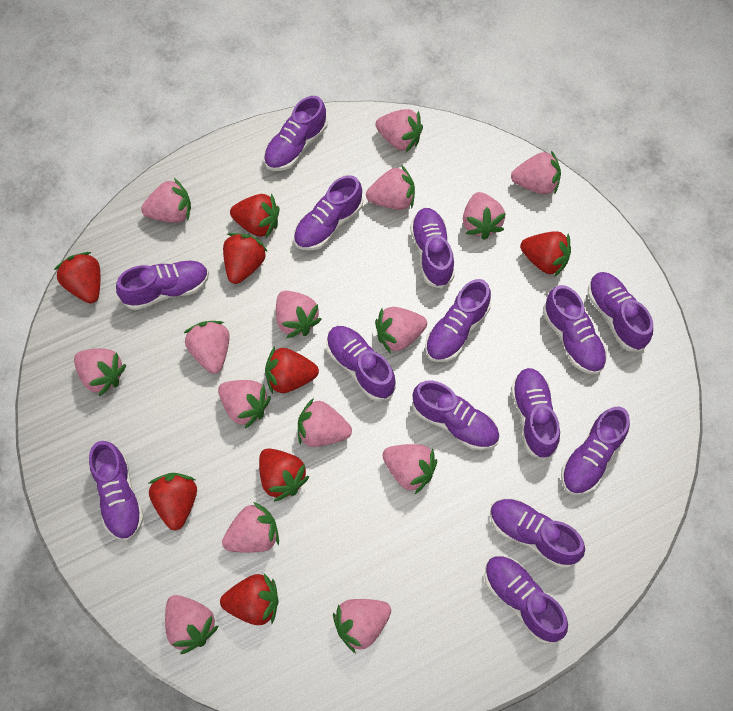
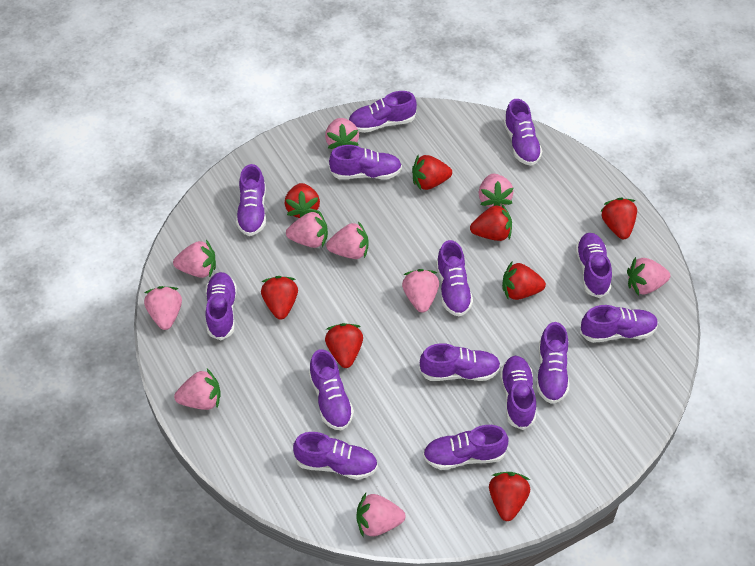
pink strawberry: [74,348,126,396] [141,178,191,223] [165,595,219,654] [184,321,230,374] [218,380,271,428] [222,502,279,553] [276,291,322,338] [298,398,352,447] [333,599,391,653] [366,166,415,210] [375,307,427,354] [376,109,423,152] [382,444,437,495] [463,192,506,240] [511,150,561,195] = 15 -> [144,286,182,330] [173,240,216,278] [174,369,221,410] [286,211,328,248] [325,118,359,149] [326,221,369,259] [357,493,406,536] [402,269,439,313] [478,174,514,207] [627,257,670,295] = 10

